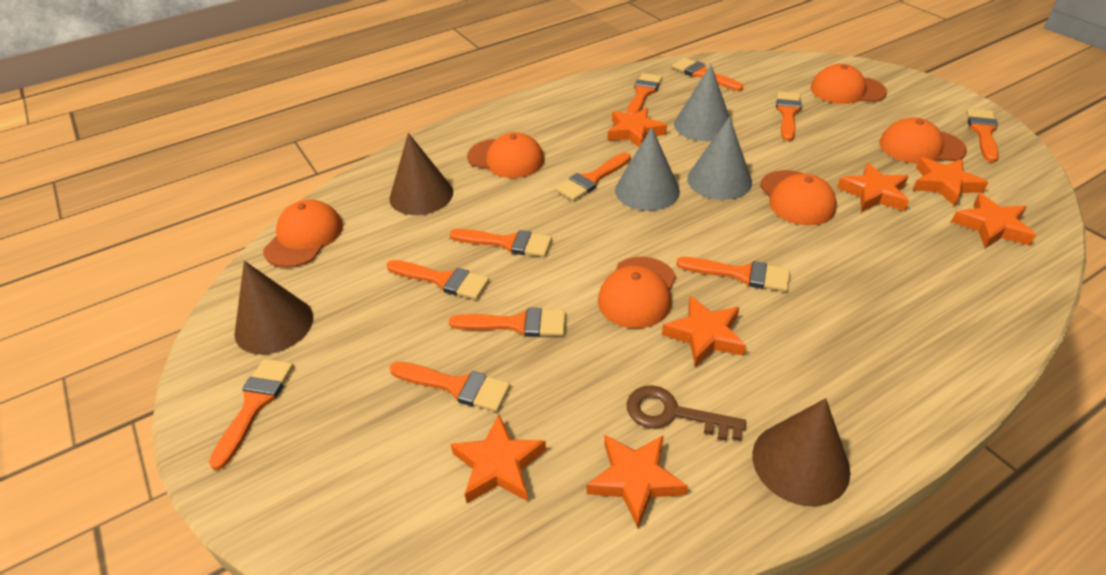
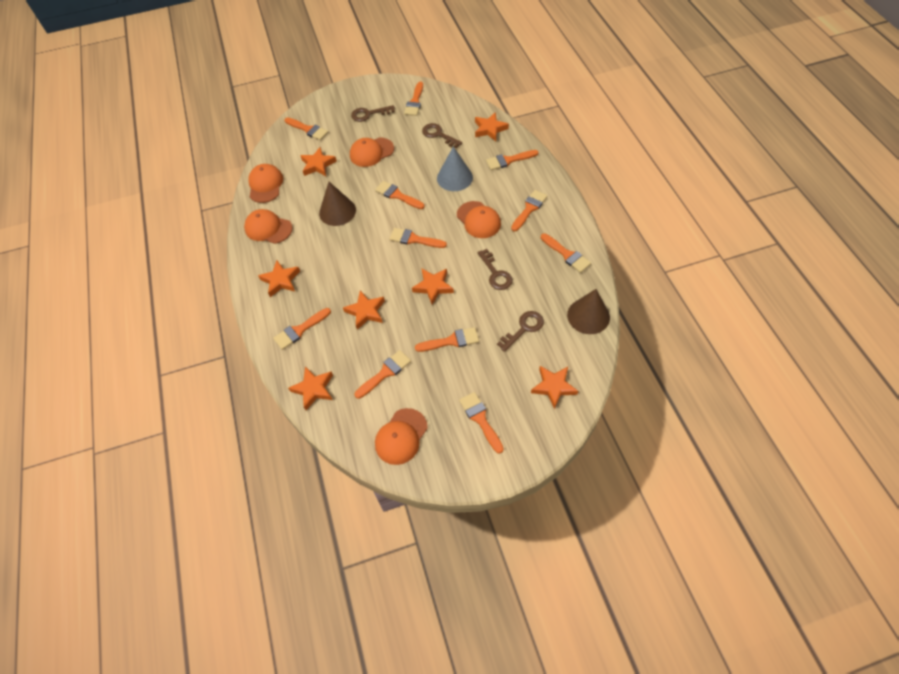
brown cone: [234,261,313,354] [389,133,453,215] [752,398,850,506] = 3 -> [319,182,356,226] [567,289,610,334] = 2
brown key: [627,385,746,441] = 1 -> [351,105,395,122] [422,123,462,148] [478,249,513,290] [497,311,544,352] = 4
grey cone: [615,127,680,211] [674,65,729,141] [687,117,752,200] = 3 -> [437,146,473,191] = 1
orange cap: [263,200,343,268] [467,132,544,178] [598,257,676,328] [760,170,837,225] [811,64,887,104] [879,118,967,164] = 6 -> [244,209,293,244] [248,164,283,203] [350,137,394,167] [375,408,428,465] [457,201,501,238] = 5

